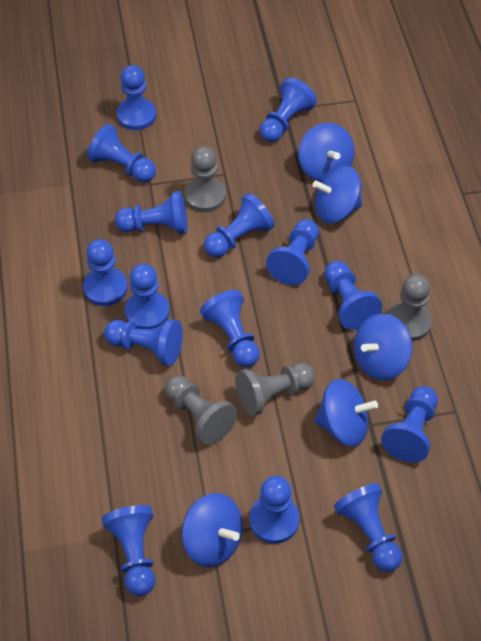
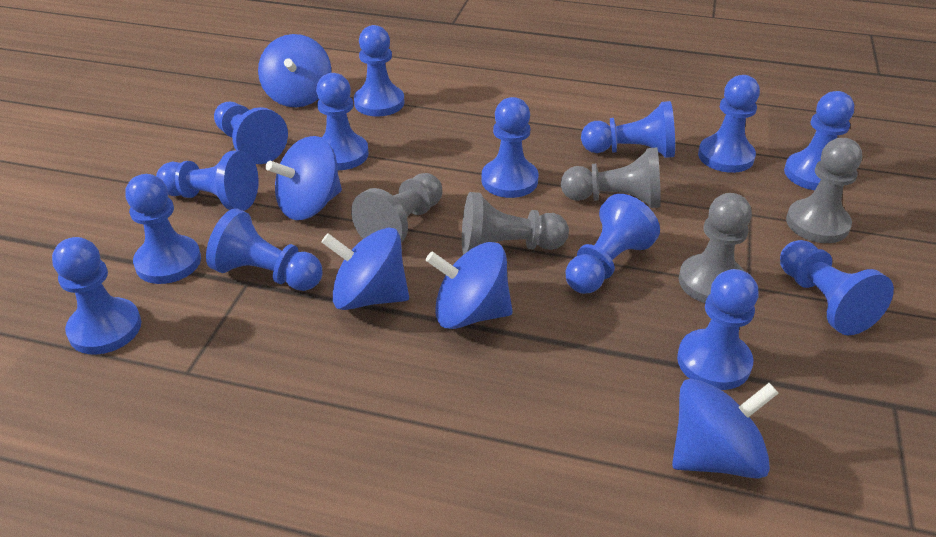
blue pawn: [83,239,128,306] [87,124,156,182] [102,505,155,596] [104,319,183,366] [115,191,188,234] [117,65,156,130] [125,264,169,329] [200,290,260,367] [204,193,274,257] [249,476,299,544] [260,77,317,142] [266,219,319,285] [324,261,382,330] [334,483,403,572] [381,386,438,463] = 15 -> [52,237,141,355] [125,174,201,284] [156,151,259,211] [206,208,323,291] [214,102,288,164] [316,73,369,170] [354,25,405,116] [482,97,538,198] [566,194,660,294] [581,101,675,158] [677,269,759,390] [698,75,760,173] [780,240,894,335] [784,91,854,190] = 14
grey pawn: [165,375,237,445] [184,146,226,212] [235,363,315,416] [388,274,432,341] = 4 -> [351,173,443,243] [462,192,569,255] [561,148,661,208] [679,193,752,303] [786,138,862,243] = 5

